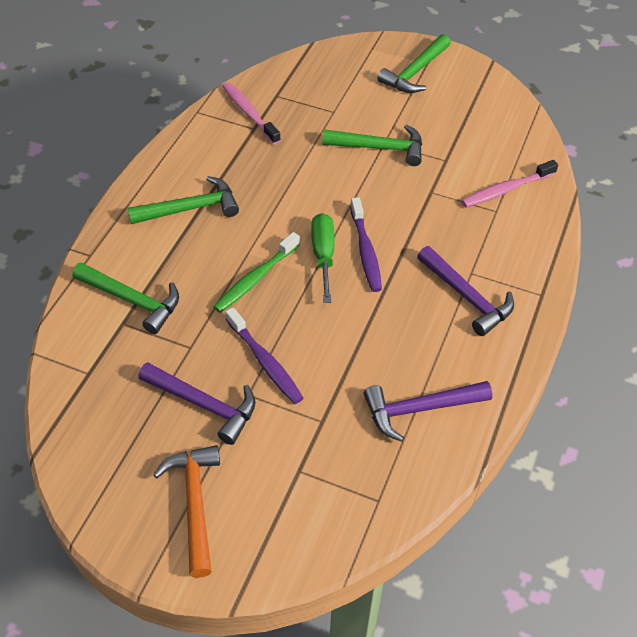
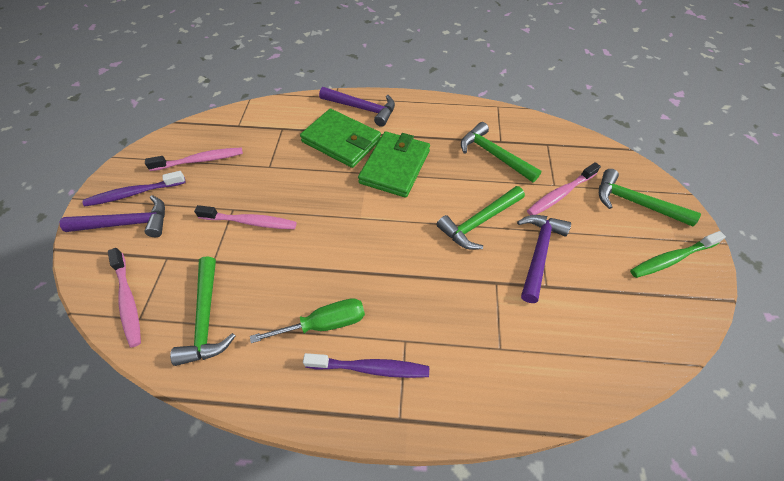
green wallet: none = 0 -> [300,109,381,168] [358,131,430,198] = 2
orange hammer: [153,445,220,578] = 1 -> none = 0
pink toothbrush: [222,82,281,145] [462,160,558,207] = 2 -> [108,248,141,347] [145,148,243,171] [194,205,297,229] [527,162,601,215] = 4

